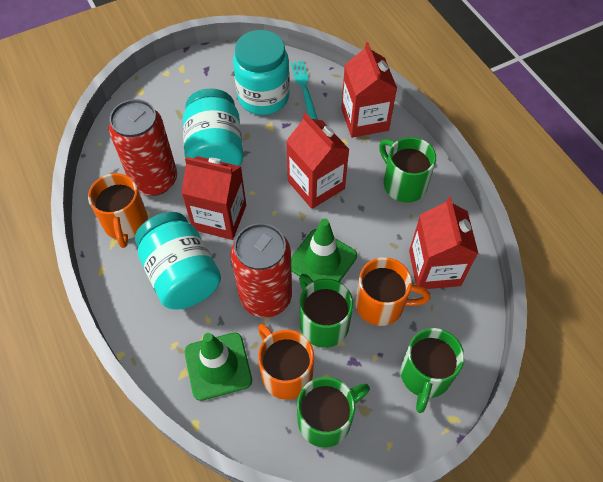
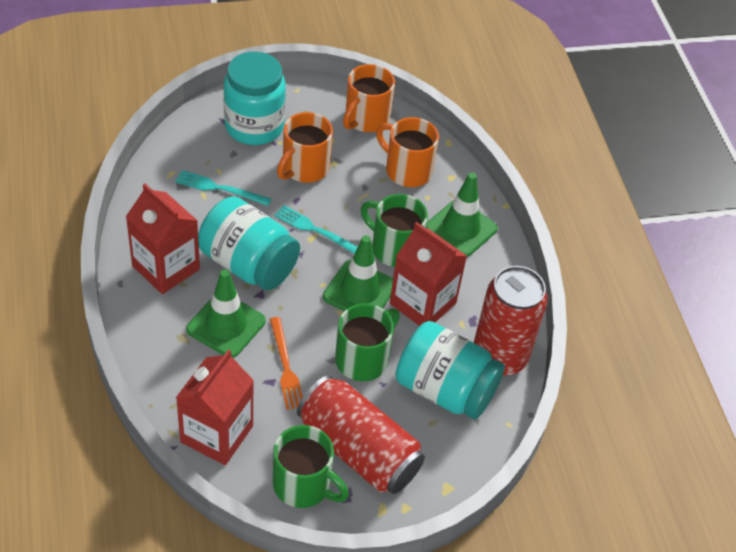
green mug: [297,377,370,448] [299,274,353,348] [379,137,436,203] [400,328,465,413] = 4 -> [273,425,349,508] [335,304,400,381] [361,194,428,267] = 3
green traffic cone: [185,333,252,401] [291,218,357,282] = 2 -> [186,270,266,358] [323,235,393,311] [426,172,498,257] = 3
orange fork: none = 0 -> [270,317,303,410] = 1
red carton: [181,156,246,240] [286,112,350,209] [341,42,397,138] [409,197,478,289] = 4 -> [126,184,200,294] [176,349,254,465] [390,222,467,326] = 3
turquoise fork: [291,61,318,120] = 1 -> [175,170,271,206] [274,205,358,254] = 2

